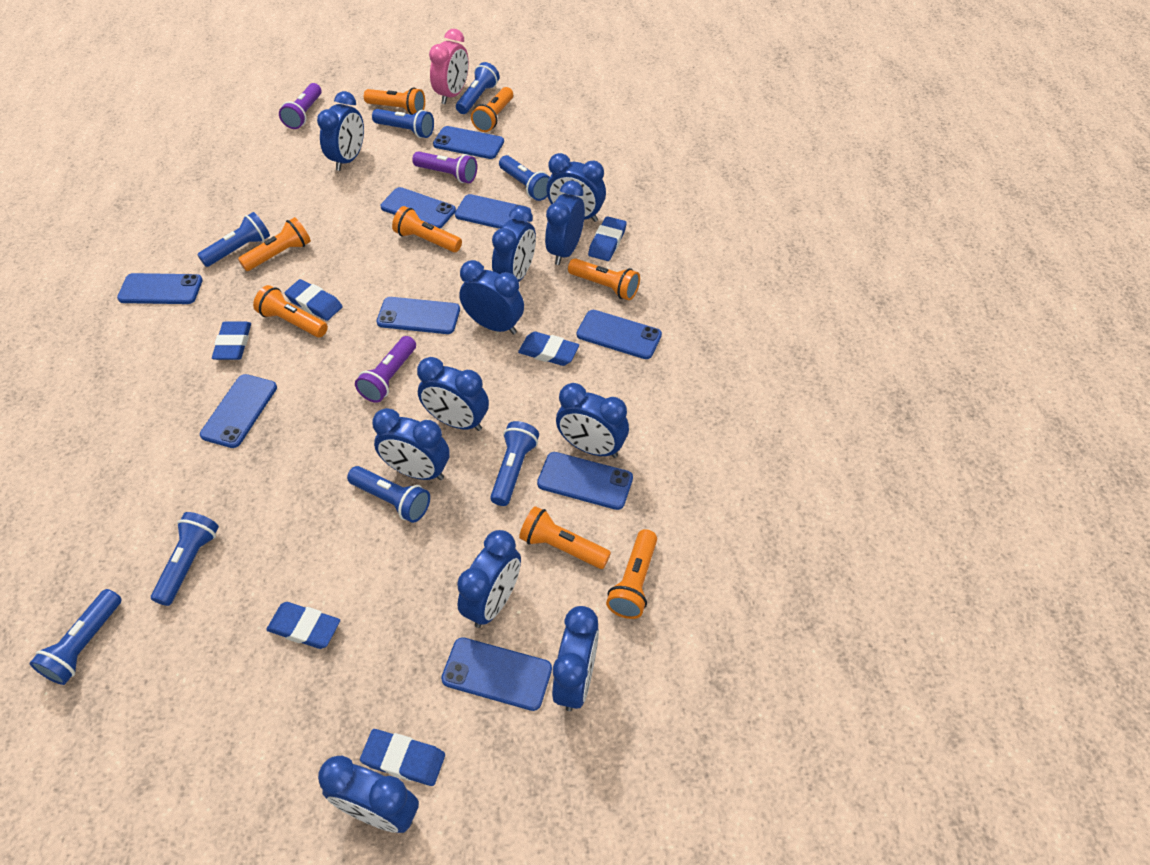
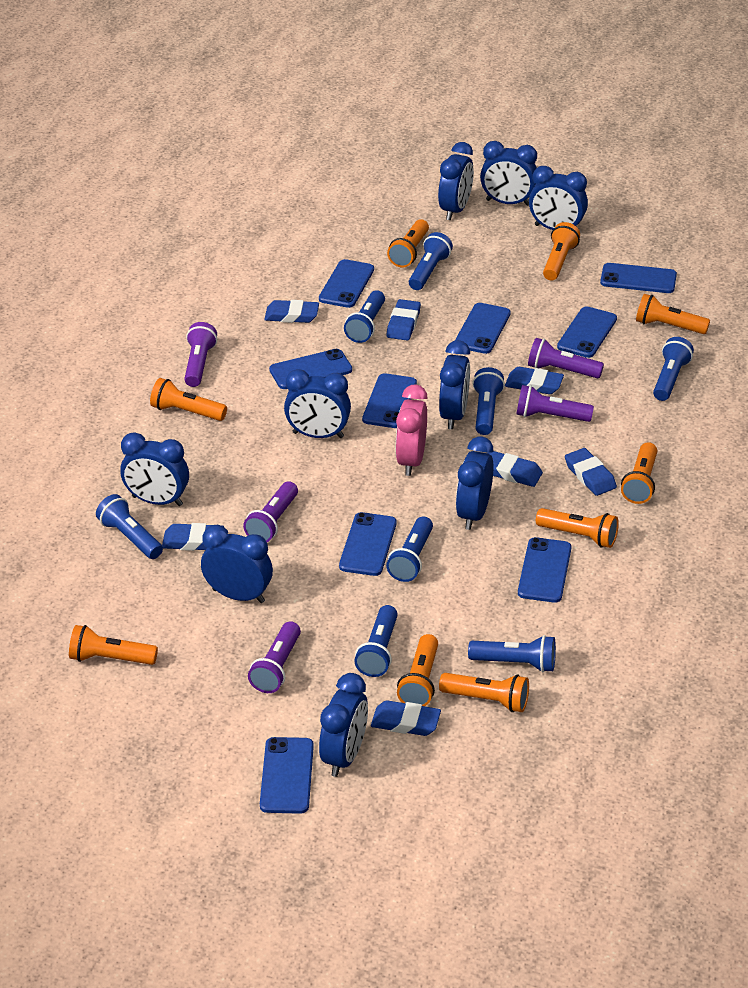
blue clock: [317,91,364,171] [318,756,419,833] [372,408,450,480] [417,357,489,431] [457,530,521,628] [459,260,524,334] [492,205,536,282] [545,181,585,265] [546,153,606,222] [552,606,599,711] [556,383,629,458] = 11 -> [120,432,189,506] [201,525,273,603] [284,369,351,438] [319,673,368,777] [438,142,474,220] [439,340,470,429] [456,437,494,530] [480,141,537,206] [529,166,588,230] = 9
blue eraser: [212,321,251,360] [266,602,340,649] [284,279,343,321] [360,729,445,786] [518,332,579,366] [588,216,627,261] = 6 -> [162,523,224,551] [264,300,319,323] [371,700,441,736] [386,299,421,341] [487,451,543,487] [505,367,564,394] [565,448,617,496] = 7
orange flashlight: [238,217,311,271] [253,285,328,337] [364,87,425,115] [392,206,462,252] [471,87,513,132] [519,506,611,569] [568,258,640,300] [606,529,657,619] = 8 -> [69,625,158,665] [150,378,227,421] [387,219,429,268] [397,634,438,706] [439,673,529,712] [536,508,619,548] [543,222,580,281] [621,442,657,504] [636,294,710,334] = 9
purple flashlight: [279,83,322,129] [355,336,416,403] [412,151,477,183] = 3 -> [184,322,217,387] [243,481,298,542] [248,621,301,693] [516,385,594,422] [528,338,604,378] = 5

